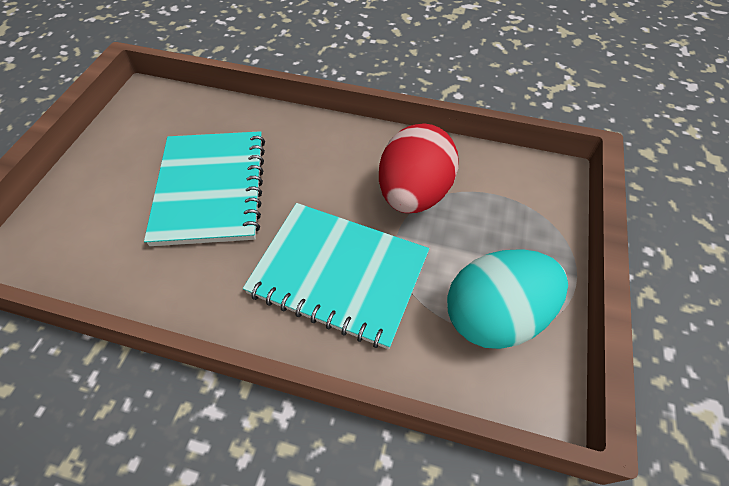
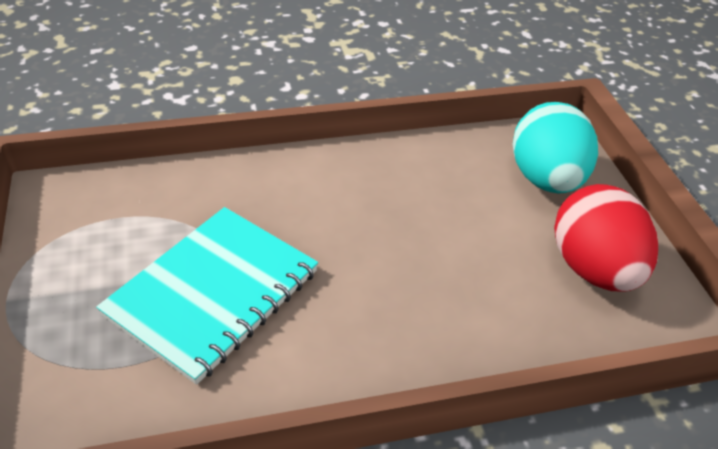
turquoise notebook: [144,131,265,246] [243,203,429,349] = 2 -> [96,207,318,385] = 1

